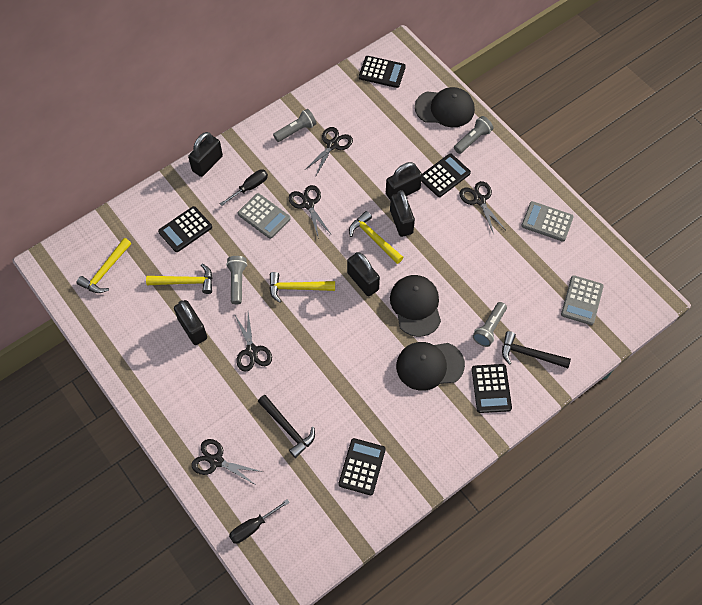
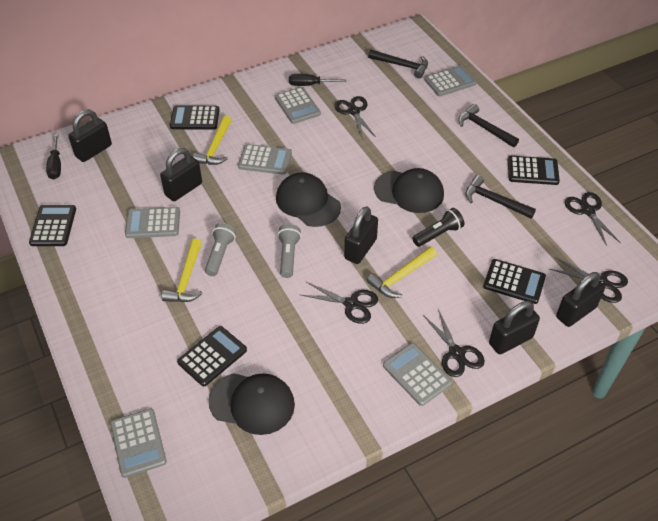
black flashlight: none = 0 -> [412,208,465,247] = 1
black hammer: [258,395,315,458] [502,331,571,368] = 2 -> [368,50,428,79] [458,104,519,147] [465,175,536,219] = 3
grey calculator: [238,193,291,239] [521,201,574,241] [561,275,604,325] = 3 -> [110,409,167,478] [125,207,180,238] [238,144,292,175] [275,87,321,124] [383,343,452,406] [424,65,477,96] = 6
grey flashlight: [226,256,247,304] [273,109,317,142] [454,116,493,154] [473,302,507,347] = 4 -> [205,223,236,276] [277,224,301,278] = 2
yellow hammer: [77,238,131,293] [146,264,212,294] [269,272,335,303] [349,211,404,264] = 4 -> [162,239,203,302] [193,115,231,165] [367,247,437,298] = 3

